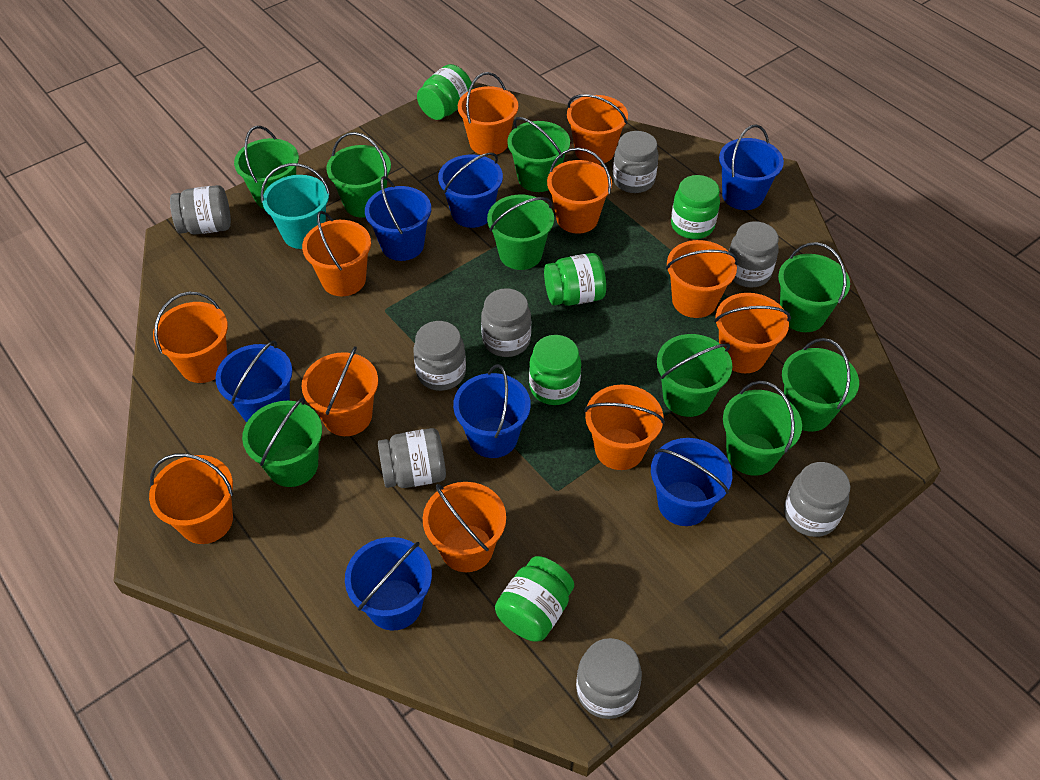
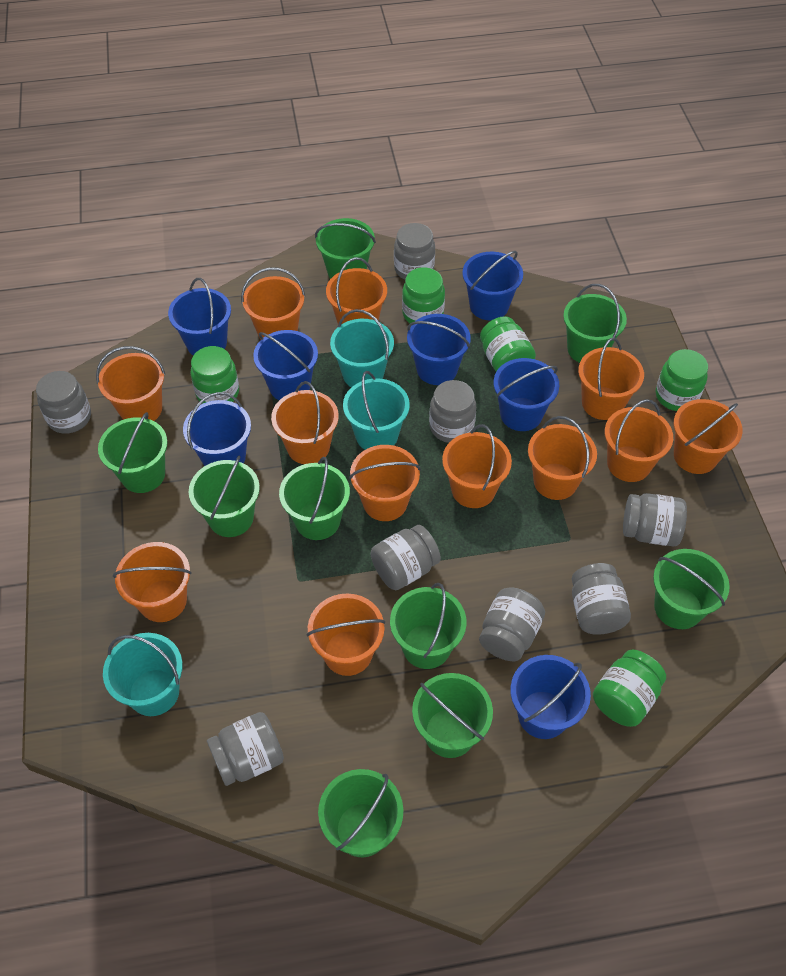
orange bucket: [149,453,233,544] [153,292,228,383] [301,346,378,436] [302,211,371,296] [423,482,506,572] [458,72,518,156] [547,147,612,233] [567,94,628,165] [584,384,665,470] [666,240,738,318] [714,293,791,373] = 11 -> [96,346,165,421] [113,542,192,622] [241,267,305,340] [271,381,339,464] [306,593,385,676] [326,257,387,325] [349,445,421,521] [442,424,512,508] [528,416,597,500] [578,338,644,420] [605,399,673,482] [674,399,743,474] = 12
turquoise bucket: [261,163,330,249] = 1 -> [103,633,183,716] [330,309,394,387] [343,371,410,450] = 3

